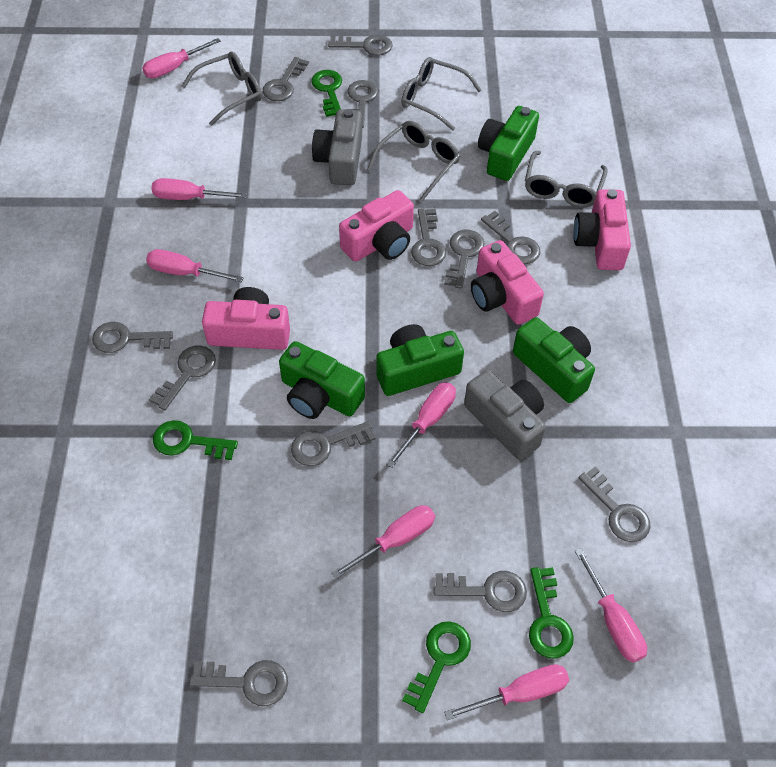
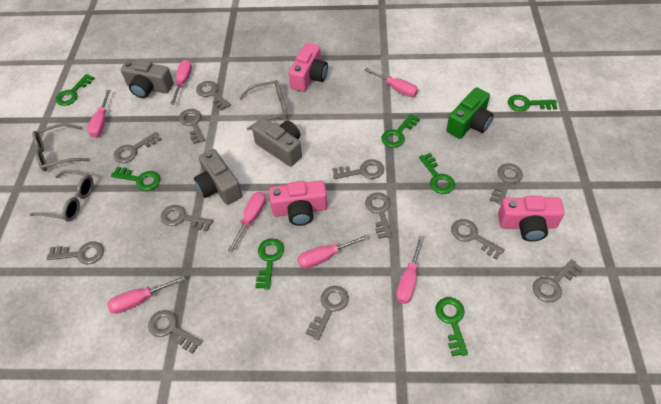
green camera: [279,341,365,419] [376,324,464,396] [478,106,539,181] [513,317,595,403] = 4 -> [446,87,493,139] = 1
green key: [153,420,238,460] [311,70,342,117] [402,621,471,713] [529,567,574,658] = 4 -> [56,74,95,106] [111,167,160,191] [255,238,284,290] [381,114,420,148] [419,153,455,194] [435,297,468,356] [508,95,557,112] = 7
grey camera: [312,109,362,185] [464,370,546,460] = 2 -> [121,59,174,98] [194,149,242,205] [252,118,302,166] = 3
grey glasses: [181,52,262,126] [367,121,460,202] [401,57,481,131] [525,151,608,208] = 4 -> [29,170,94,222] [32,123,89,171] [239,80,288,130] = 3
pink camera: [202,287,290,350] [339,190,414,262] [471,240,544,325] [573,189,631,270] = 4 -> [269,180,328,226] [289,43,328,92] [498,196,565,242] = 3

